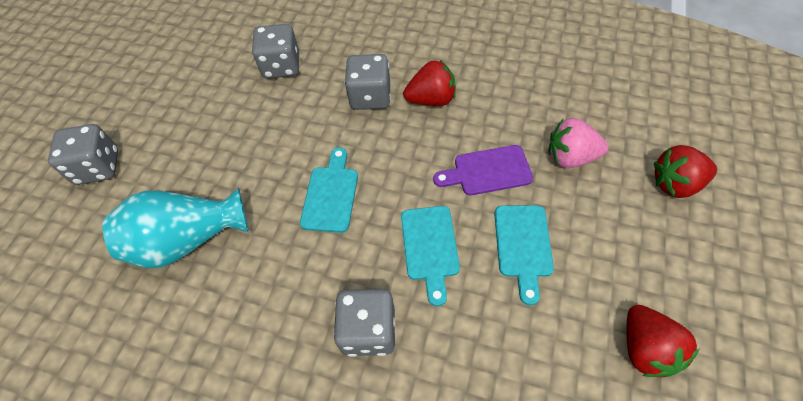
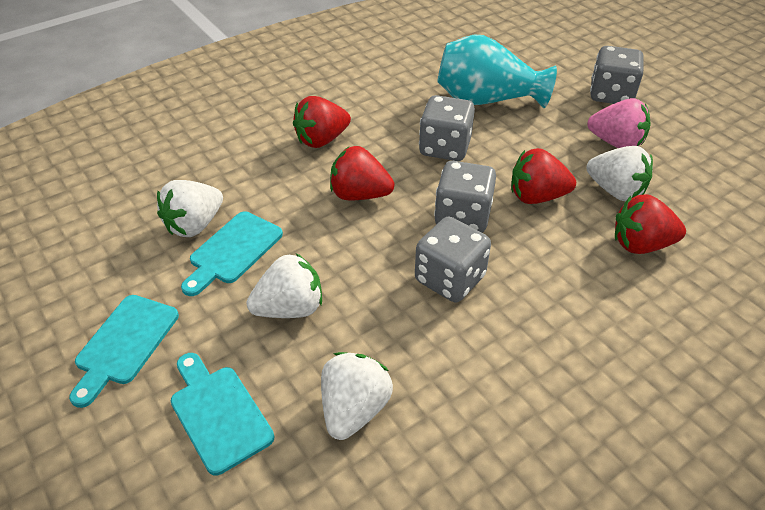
purple cutting board: [433,145,533,195] = 1 -> none = 0
red strawberry: [403,60,456,106] [627,305,699,377] [654,145,717,198] = 3 -> [293,96,351,148] [330,146,395,200] [511,148,576,204] [615,194,686,254] = 4
white strawberry: none = 0 -> [157,180,223,237] [247,253,322,318] [321,352,393,440] [586,146,653,201] = 4

